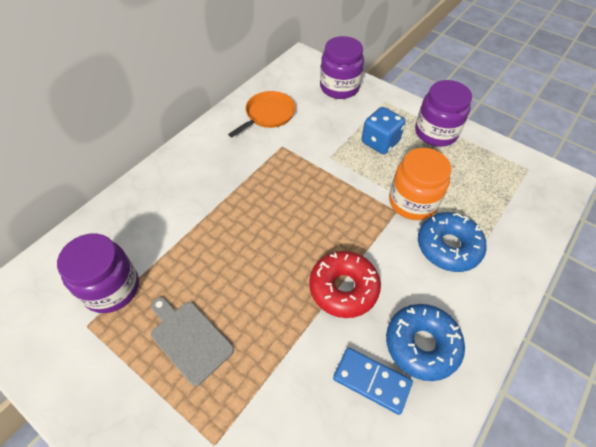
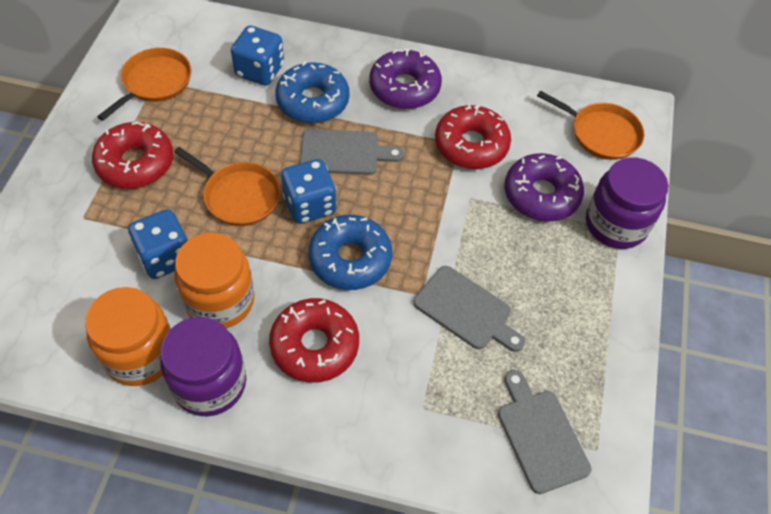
blue dice: [362,107,405,154] = 1 -> [128,209,188,279] [231,26,284,85] [281,159,337,224] = 3
blue domino: [333,347,413,415] = 1 -> none = 0
grey cutting board: [151,297,234,386] = 1 -> [300,129,404,175] [413,266,525,352] [498,370,592,494] = 3
orange jar: [389,148,451,220] = 1 -> [85,287,171,386] [174,233,255,328] = 2
orange pan: [228,91,296,137] = 1 -> [97,48,192,121] [174,147,281,226] [537,90,644,160] = 3
purple donut: none = 0 -> [369,48,442,109] [505,153,584,222] = 2
purple jar: [57,233,139,313] [320,36,364,99] [415,80,472,147] = 3 -> [160,317,246,417] [586,157,668,249] = 2
red donut: [309,251,381,318] = 1 -> [92,121,173,189] [269,298,359,383] [435,104,511,169] = 3

